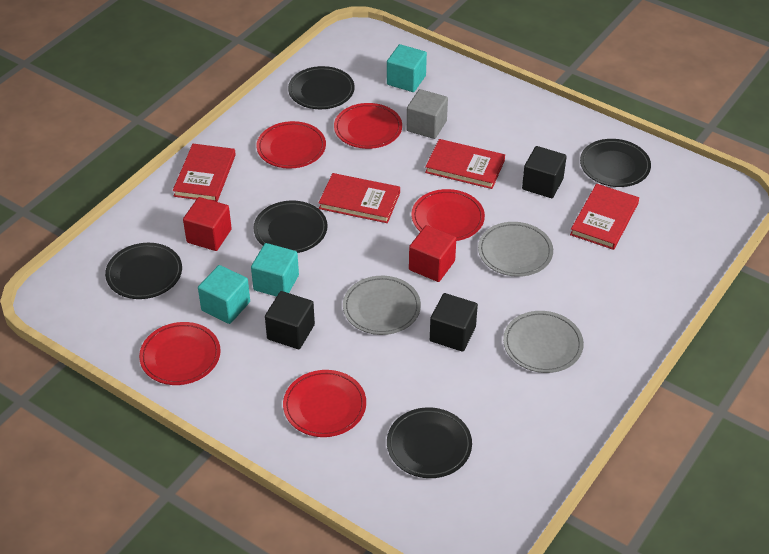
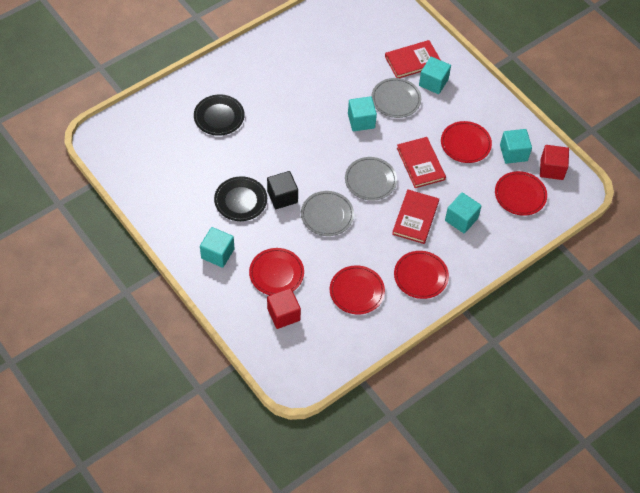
black cube: [265,291,315,349] [430,293,478,352] [522,146,567,198] = 3 -> [267,171,298,209] = 1
black plate: [105,243,182,299] [253,201,327,253] [288,66,355,109] [387,407,472,478] [580,139,651,187] = 5 -> [194,94,245,136] [214,176,267,221] = 2
grey cube: [407,89,448,139] = 1 -> none = 0
red book: [173,144,236,202] [319,173,400,223] [425,139,505,189] [570,184,639,250] = 4 -> [385,40,441,78] [392,189,439,244] [397,137,446,188] = 3
turquoise cube: [198,265,250,324] [251,243,299,297] [387,44,427,92] = 3 -> [200,227,235,268] [348,96,377,131] [419,57,451,94] [445,193,482,233] [500,129,532,164] = 5

